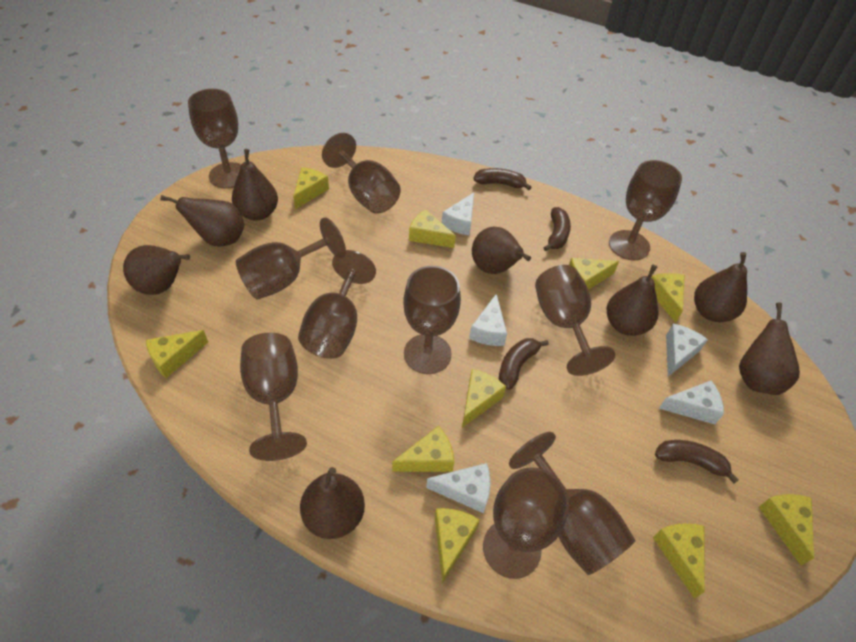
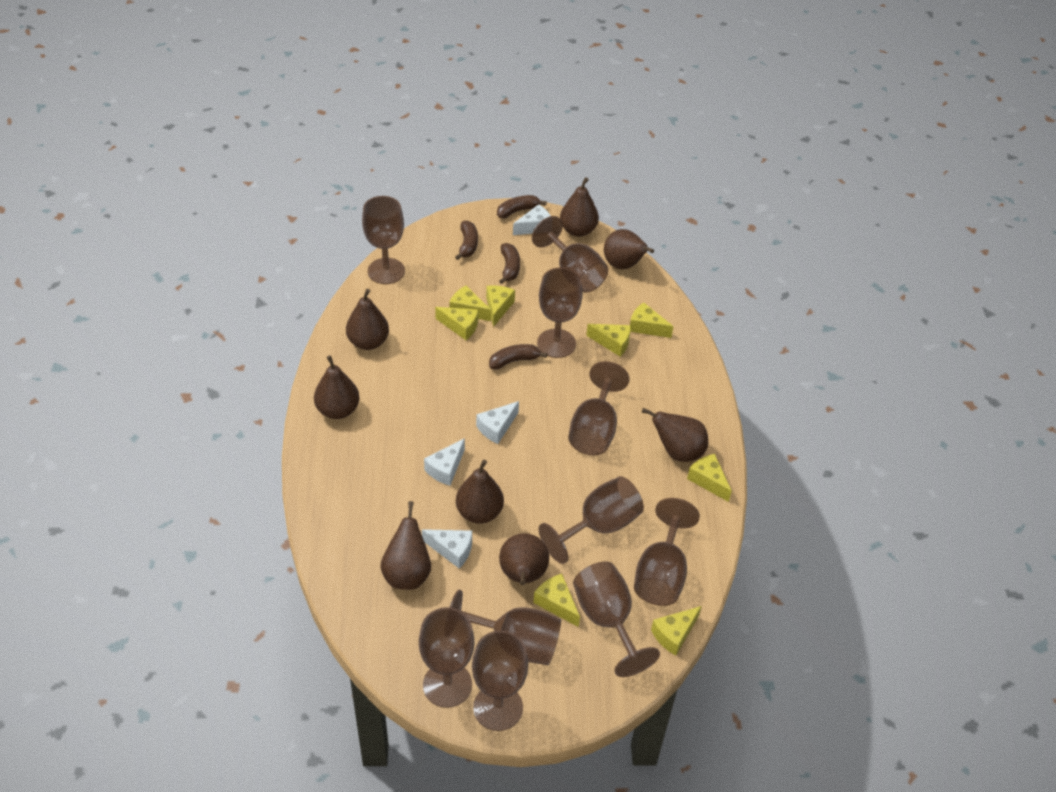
white cheese: [426,463,490,513] [442,193,474,235] [469,293,507,346] [659,380,724,424] [666,324,708,377] = 5 -> [422,529,472,569] [424,438,465,486] [476,401,519,444] [513,204,551,235] = 4
yellow cheese: [146,330,208,378] [293,167,329,209] [392,426,455,472] [409,210,456,248] [435,508,480,584] [462,369,506,428] [569,258,619,290] [651,273,685,323] [653,523,705,599] [759,494,814,566] = 10 -> [435,307,478,340] [449,286,491,321] [486,285,515,327] [533,574,580,627] [586,324,631,357] [630,302,674,338] [651,606,702,656] [687,454,732,502] = 8

